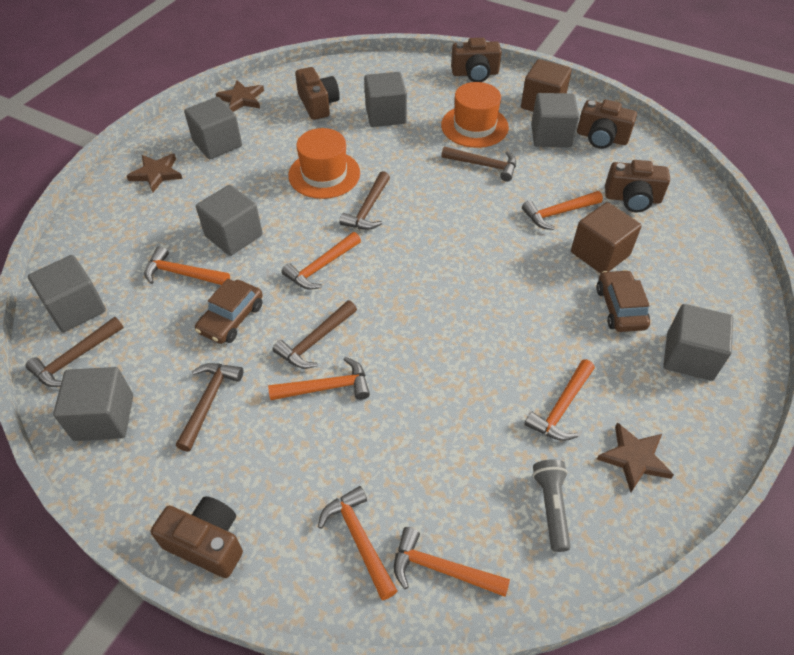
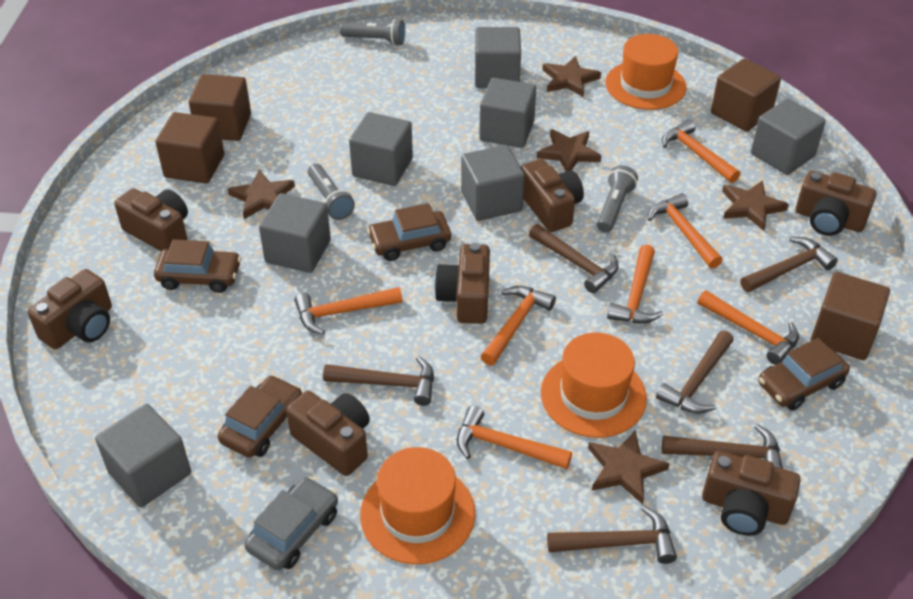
brown camera: [151,496,243,578] [295,67,340,120] [451,38,502,82] [577,100,637,149] [605,160,670,212] = 5 -> [28,269,112,349] [114,188,188,251] [286,391,370,476] [434,243,490,324] [521,159,584,232] [702,451,801,536] [796,171,876,236] = 7
brown car: [195,278,263,344] [596,270,650,332] = 2 -> [154,239,241,293] [218,375,302,458] [367,203,451,261] [758,338,850,410] = 4
brown cube: [521,59,572,112] [571,202,642,274] = 2 -> [155,112,224,184] [189,74,251,141] [711,58,781,132] [811,272,890,360] = 4
brown hammer: [25,317,123,387] [176,363,243,452] [273,300,357,369] [339,171,390,230] [441,146,516,182] = 5 -> [323,356,434,406] [529,224,619,293] [547,505,677,564] [656,331,734,414] [662,424,783,469] [741,237,838,292] = 6
brown star: [127,154,183,192] [216,80,264,112] [597,422,674,492] = 3 -> [228,170,295,219] [537,129,601,172] [542,56,601,97] [588,431,670,504] [722,180,789,231] = 5
grey car: none = 0 -> [244,477,338,570] = 1
grey flashlight: [533,459,571,552] = 1 -> [308,164,355,220] [340,19,405,46] [597,165,638,233] = 3
orange hat: [288,128,360,199] [441,82,509,148] = 2 -> [360,447,475,564] [541,333,647,438] [605,34,686,110] = 3

